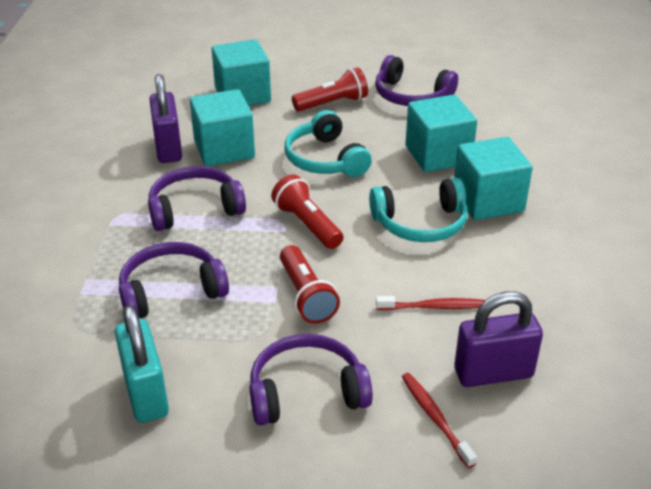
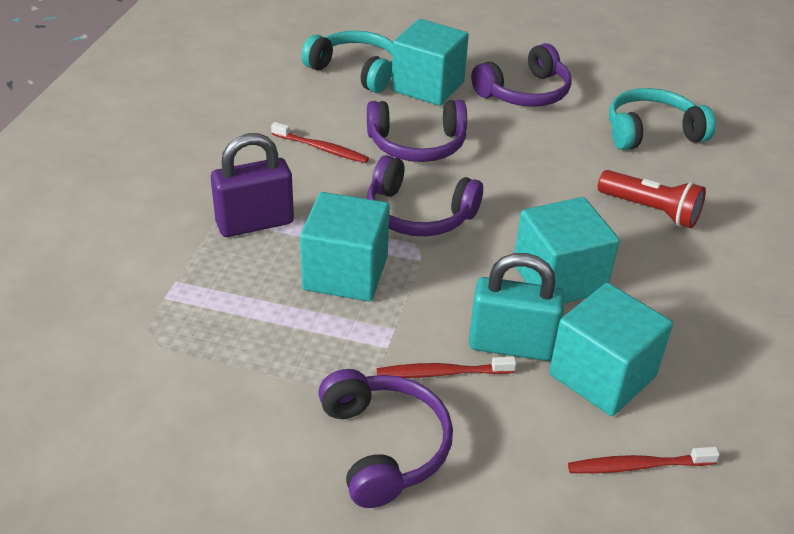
purple padlock: [150,74,182,163] [454,291,543,387] = 2 -> [211,133,294,237] = 1
red flashlight: [271,174,344,249] [280,245,340,324] [292,67,368,112] = 3 -> [598,170,706,228] = 1
red toothbrush: [376,296,485,310] [402,373,477,468] = 2 -> [271,122,369,163] [377,357,516,378] [568,447,720,473] = 3

